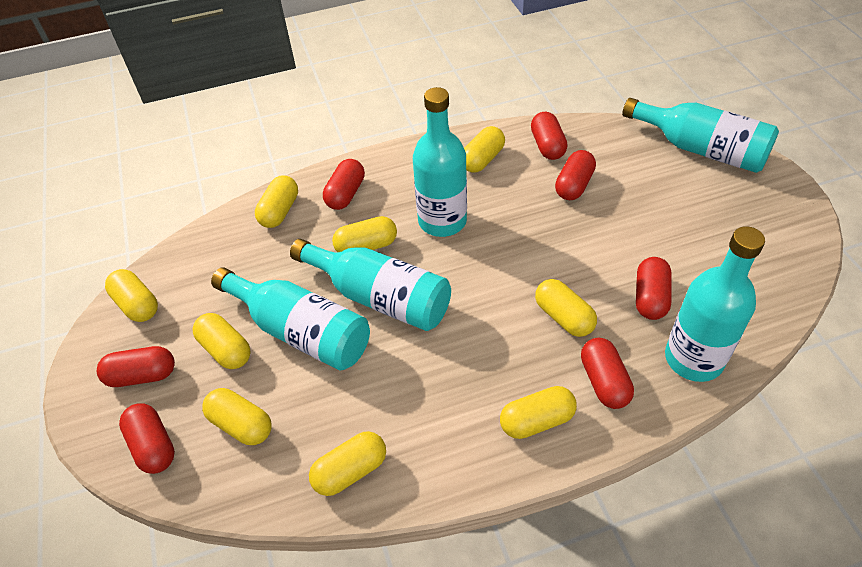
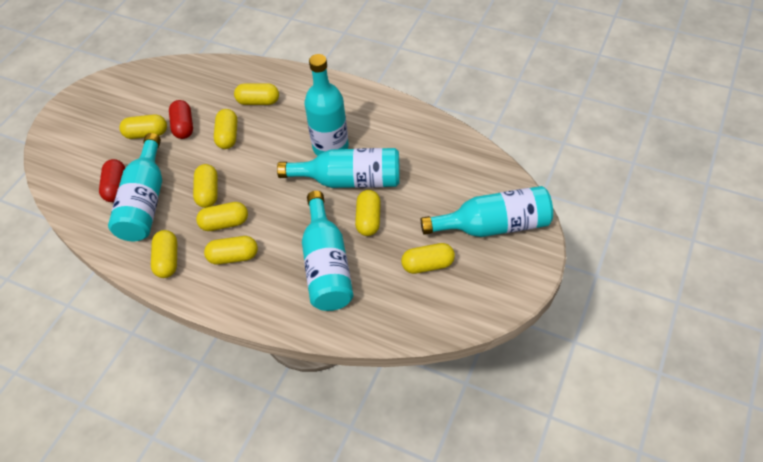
red capsule: [97,346,175,387] [119,404,175,474] [323,159,365,210] [531,112,568,160] [555,150,596,200] [581,338,634,409] [636,257,672,320] = 7 -> [99,159,125,202] [169,100,193,139] = 2

